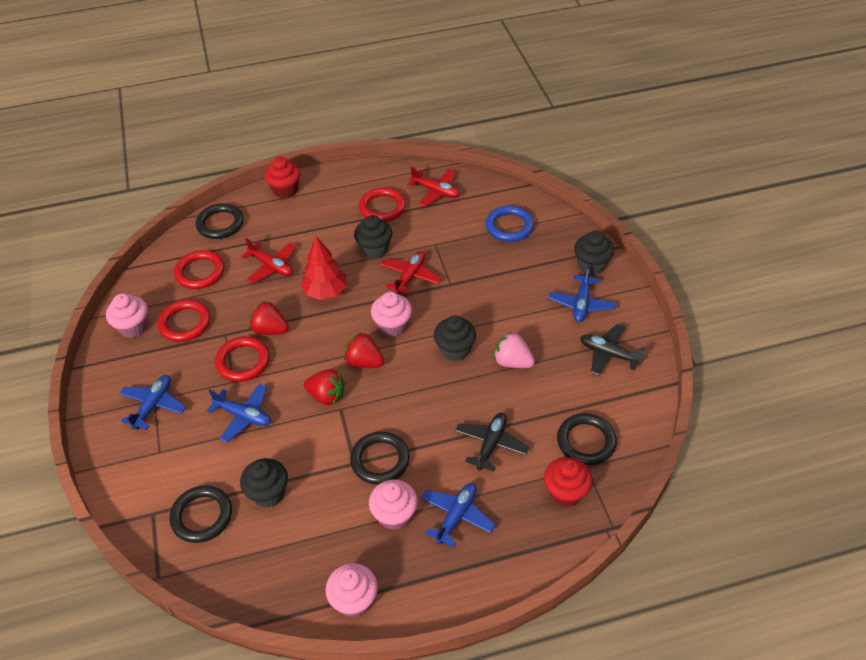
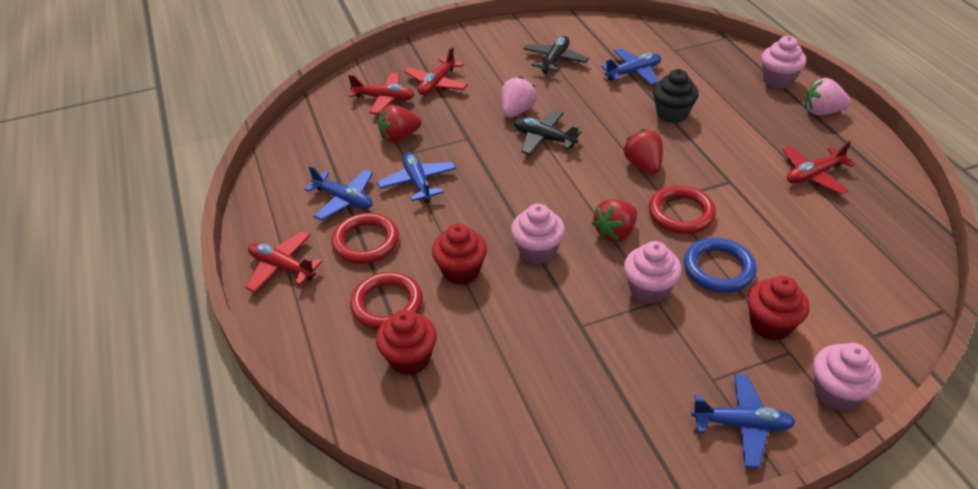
black cupcake: [240,458,288,508] [354,215,392,259] [434,316,476,361] [574,231,614,275] = 4 -> [653,69,699,123] = 1
black ring: [170,485,232,543] [196,203,244,239] [350,431,410,485] [557,413,617,465] = 4 -> none = 0
pink strawberry: [494,332,535,368] = 1 -> [501,76,537,117] [805,78,851,115] = 2
red cupcake: [264,156,300,198] [544,457,593,507] = 2 -> [376,310,437,375] [432,224,487,285] [747,276,809,341] = 3
red plane: [241,238,296,284] [380,251,442,295] [407,167,460,207] = 3 -> [245,231,322,293] [348,72,414,114] [404,47,468,95] [782,141,855,195] = 4
red ring: [157,299,211,342] [174,250,225,289] [215,336,270,382] [359,187,406,222] = 4 -> [331,213,399,264] [350,272,423,330] [649,185,716,234] = 3
red tree: [301,236,347,300] = 1 -> none = 0

